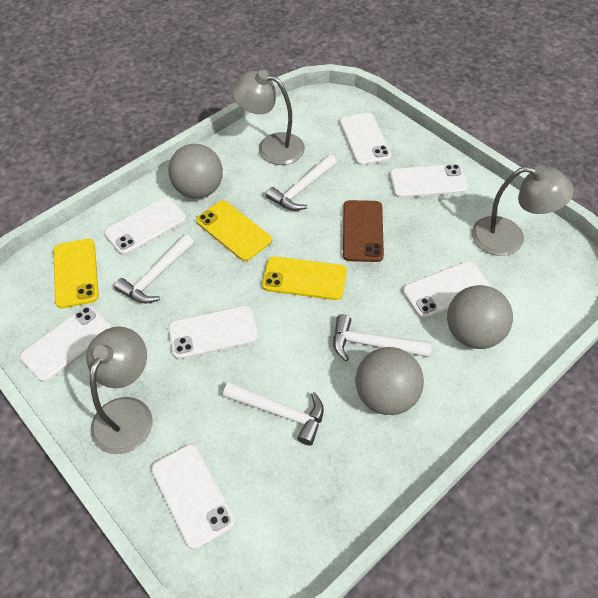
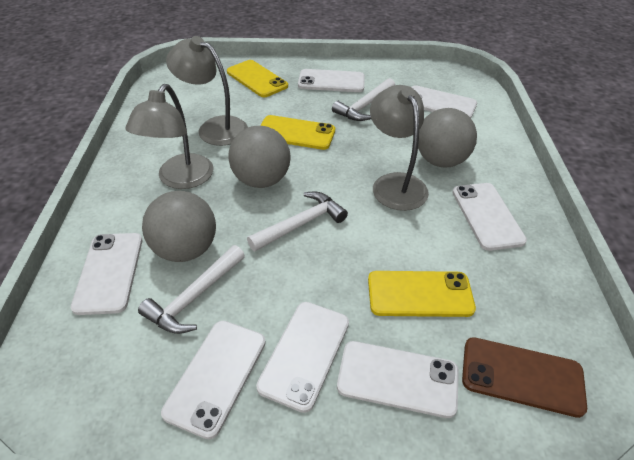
white hammer: [114,234,194,304] [223,382,324,446] [266,154,337,211] [333,314,431,361] = 4 -> [138,245,245,334] [247,192,348,251] [332,78,395,121] = 3

